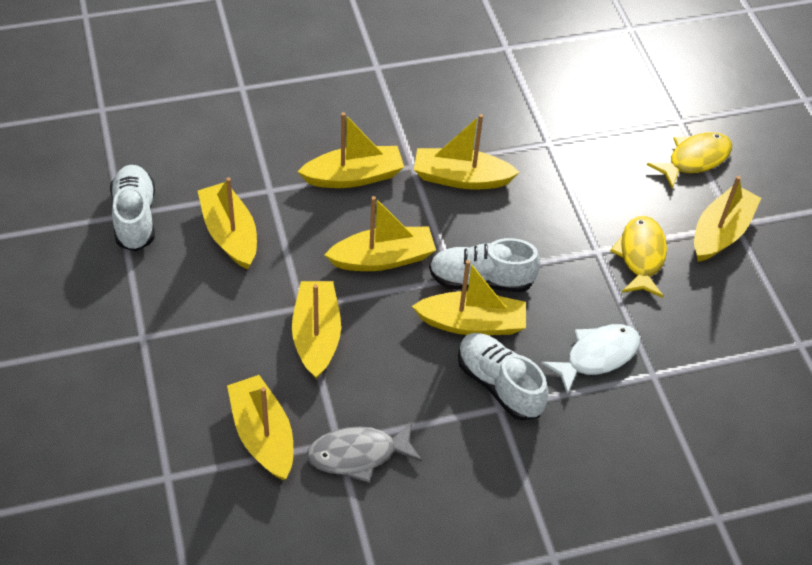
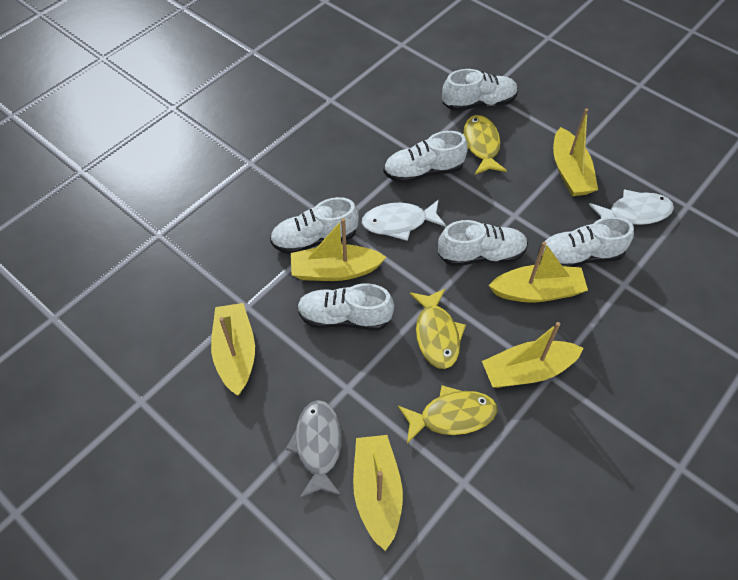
white fish: [541,324,640,395] = 1 -> [362,199,446,241] [589,189,674,225] = 2
white shoe: [110,165,155,251] [429,238,541,292] [458,333,549,421] = 3 -> [270,197,359,255] [297,283,394,330] [384,131,468,183] [438,220,528,266] [442,69,518,111] [538,217,634,267] = 6
yellow boat: [198,177,257,270] [227,375,293,480] [292,281,341,379] [298,112,404,188] [324,196,436,271] [412,260,526,335] [414,114,520,190] [694,176,761,262] = 8 -> [211,303,255,396] [291,218,386,281] [353,435,403,551] [482,322,584,388] [488,241,588,302] [553,108,598,196] = 6
yellow fish: [610,216,667,298] [647,132,732,189] = 2 -> [398,385,497,443] [410,289,466,369] [463,115,507,174] = 3

